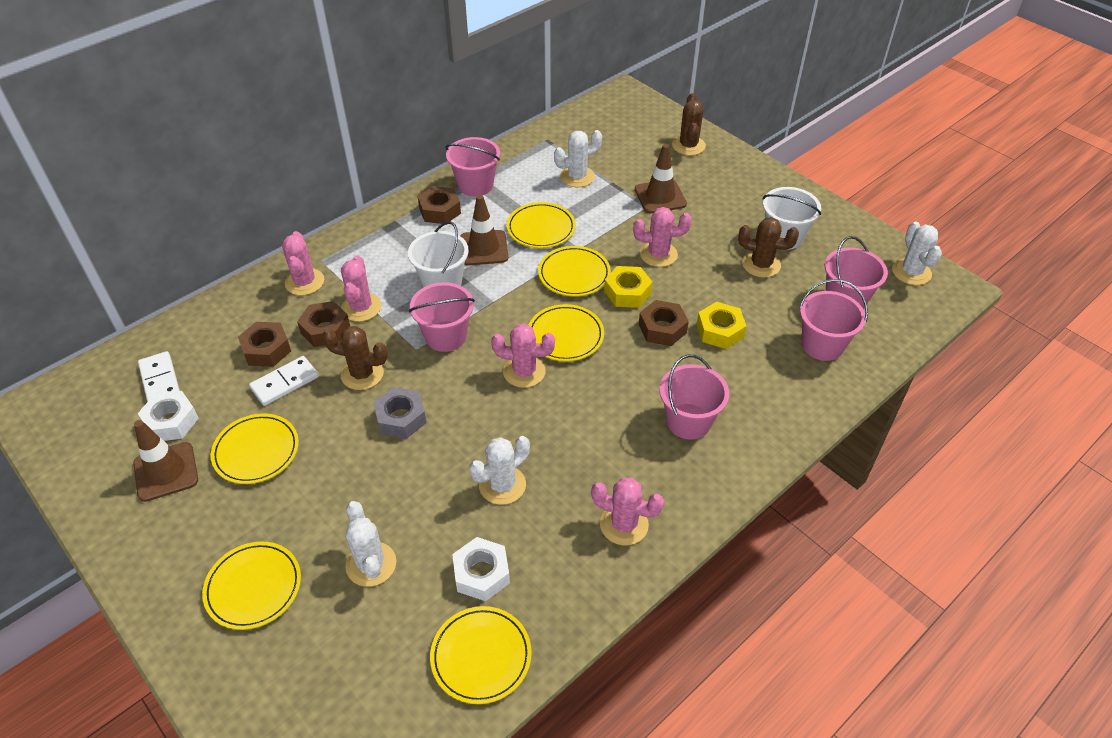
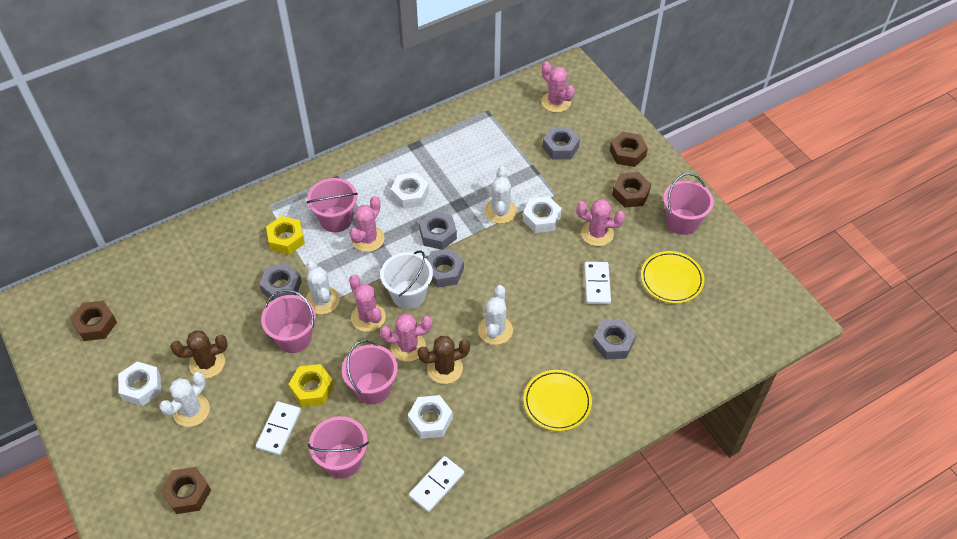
brown cactus: [322,326,388,390] [672,93,706,156] [738,217,799,278] = 3 -> [170,330,228,379] [417,336,470,384] = 2
brown traffic cone: [133,420,198,502] [460,195,508,266] [635,144,687,213] = 3 -> none = 0
grey nut: [373,387,427,439] = 1 -> [259,263,302,301] [419,211,457,250] [427,248,464,288] [542,127,580,160] [593,319,636,360] = 5
white bucket: [408,221,469,288] [763,187,821,250] = 2 -> [380,250,433,309] = 1
white domino: [138,351,180,402] [249,356,319,406] = 2 -> [256,401,301,456] [409,456,464,512] [584,262,611,304] = 3
white nut: [138,391,199,441] [452,537,510,601] = 2 -> [118,361,161,406] [391,172,429,209] [408,395,453,439] [523,196,562,233] = 4
yellow plate: [202,541,301,630] [211,413,299,484] [430,606,532,704] [507,202,576,248] [529,304,604,362] [538,246,611,297] = 6 -> [523,370,592,431] [641,251,704,303] = 2

